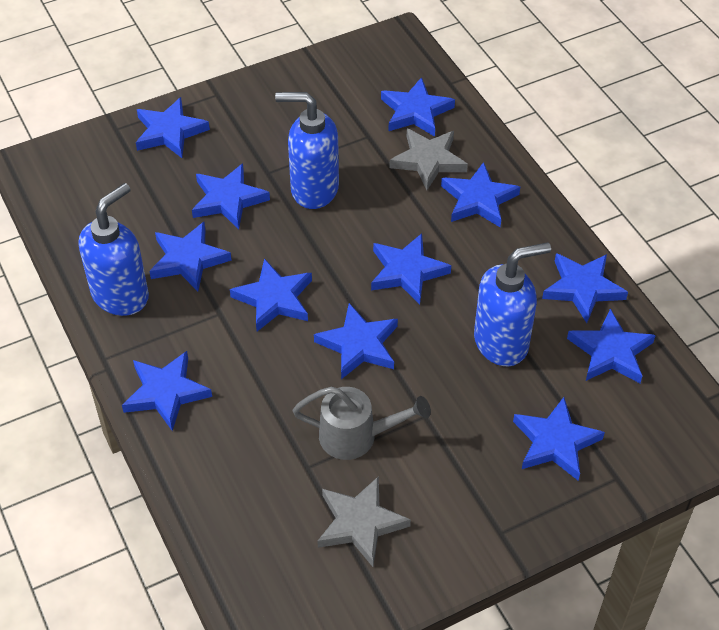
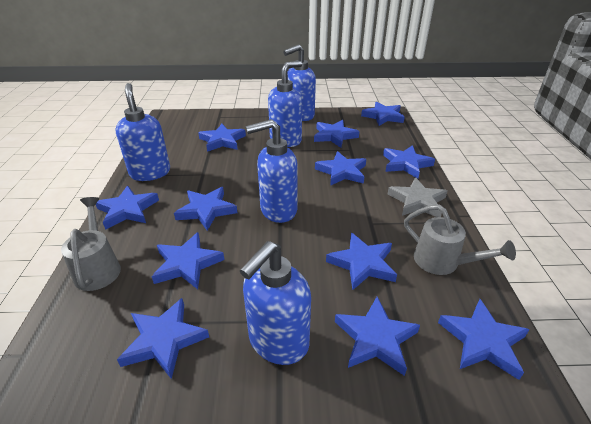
blue soap dispenser: [79,183,149,316] [275,92,339,209] [474,242,551,366] = 3 -> [115,83,170,181] [240,241,311,365] [246,119,298,223] [268,61,302,147] [283,44,316,121] = 5
grey star: [317,476,411,567] [390,129,468,190] = 2 -> [388,177,448,217] = 1
grey watering can: [293,387,431,460] = 1 -> [61,197,121,291] [404,204,516,275] = 2

